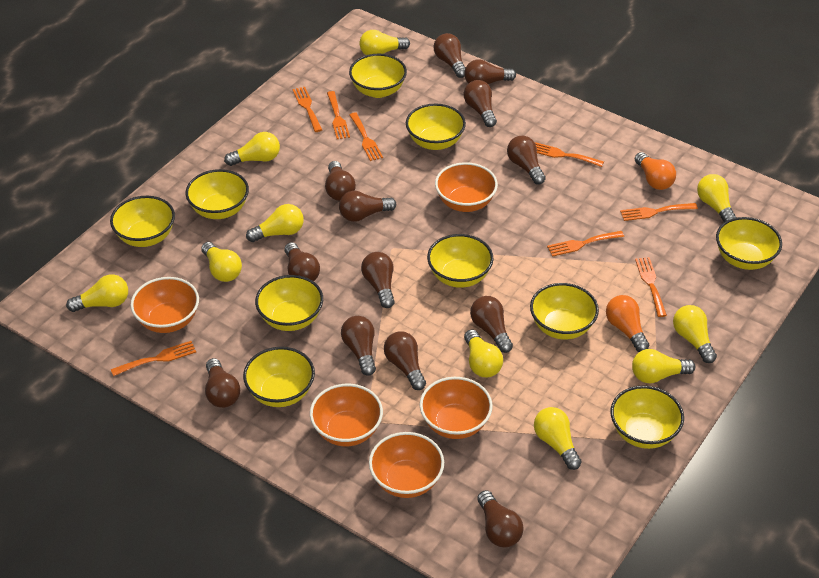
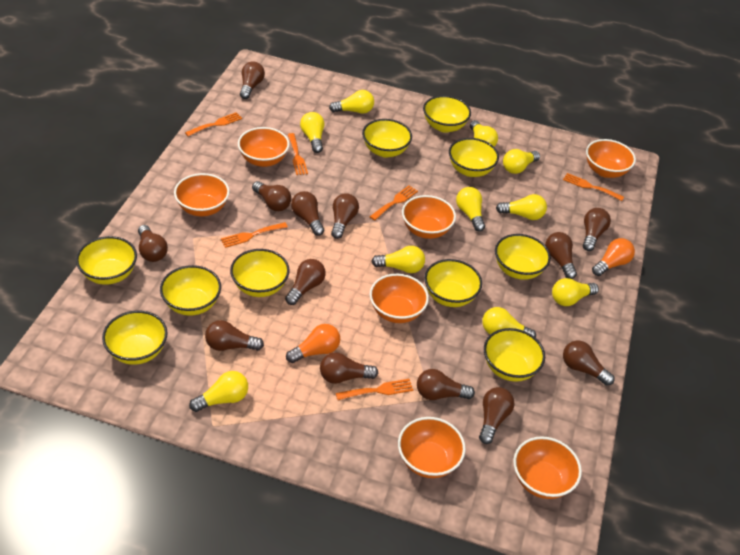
orange bowl: [130,277,199,333] [310,384,383,446] [369,432,444,498] [420,377,493,439] [435,162,498,212] = 5 -> [174,173,230,216] [238,127,290,167] [370,274,429,323] [398,417,466,478] [402,195,456,239] [513,436,582,499] [586,139,636,178] = 7
orange fork: [111,341,196,376] [293,87,322,132] [327,91,350,139] [349,112,383,161] [534,142,604,167] [547,231,624,257] [620,203,698,221] [635,257,667,317] = 8 -> [185,112,242,136] [221,222,288,248] [288,133,308,175] [336,379,413,400] [370,185,418,221] [563,173,624,201] = 6

